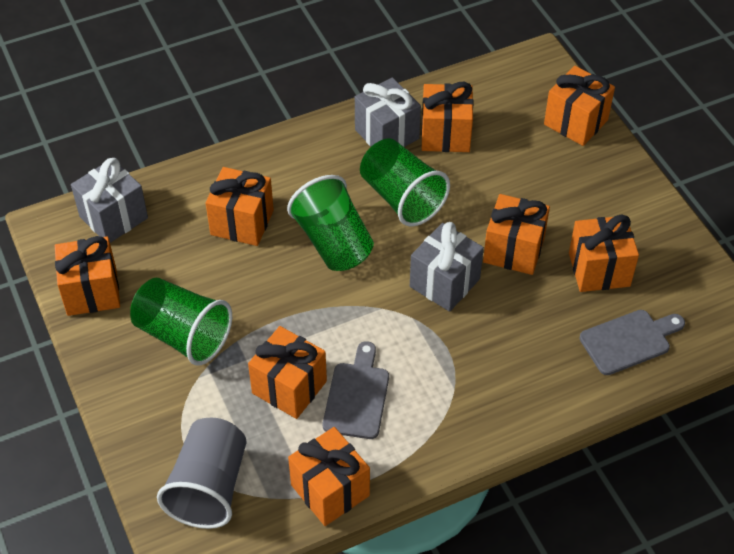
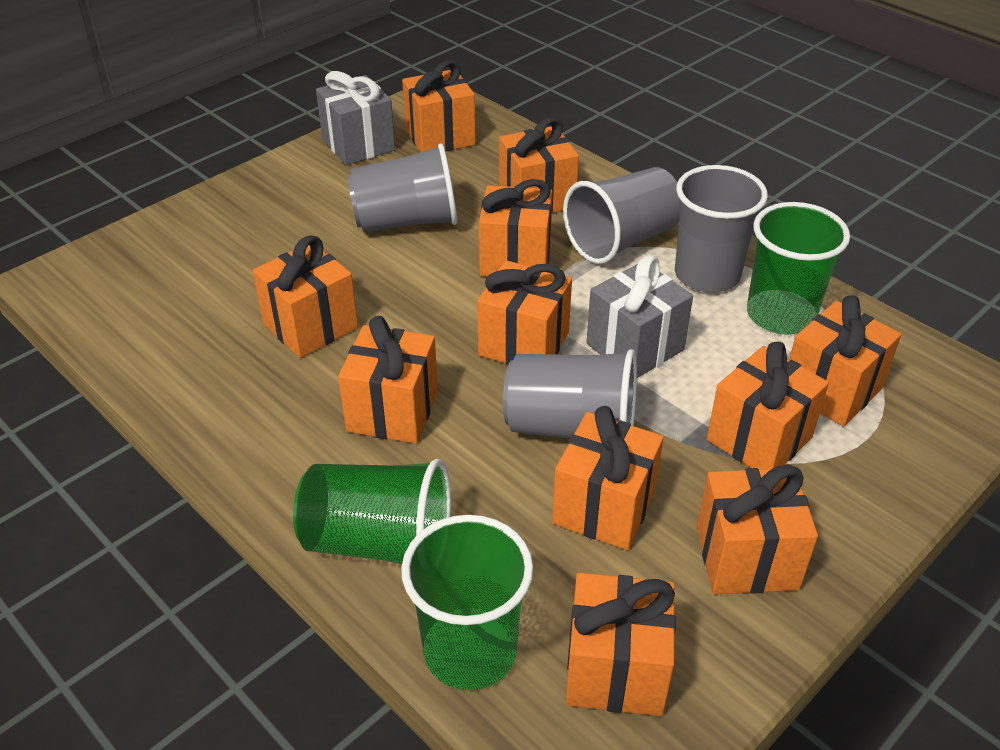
grey cup: [157,418,247,529] = 1 -> [347,143,457,232] [503,349,637,439] [563,167,679,264] [675,165,768,293] = 4
grey cutting board: [323,341,389,439] [579,310,685,375] = 2 -> none = 0
grey gift: [71,158,148,243] [355,77,421,147] [410,222,484,312] = 3 -> [316,71,395,165] [586,255,693,378] = 2
orange gift: [55,236,120,316] [206,167,274,246] [248,326,327,419] [288,427,370,526] [421,82,473,152] [483,194,550,275] [544,66,615,146] [569,214,639,292] = 8 -> [252,235,358,358] [338,316,438,444] [402,60,476,152] [477,260,572,365] [479,179,553,276] [499,117,579,213] [552,406,664,550] [566,573,676,716] [697,465,818,594] [707,342,829,470] [789,295,901,426] = 11

